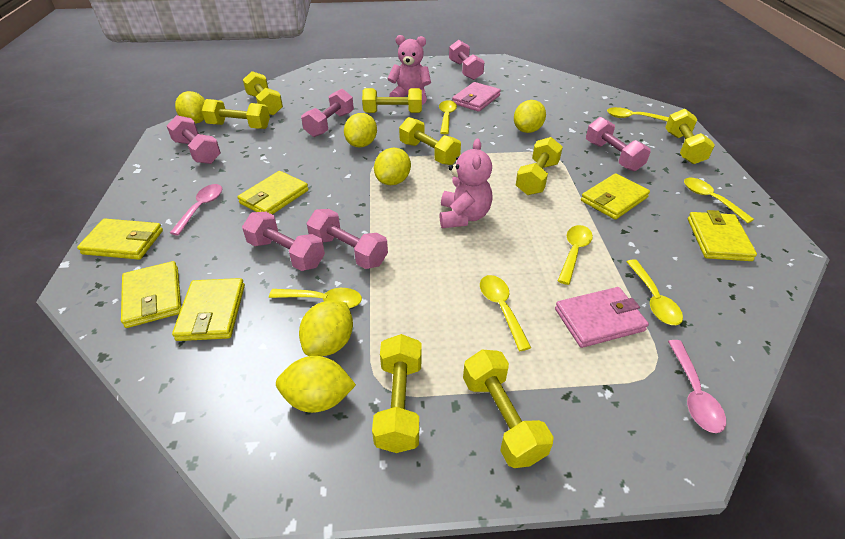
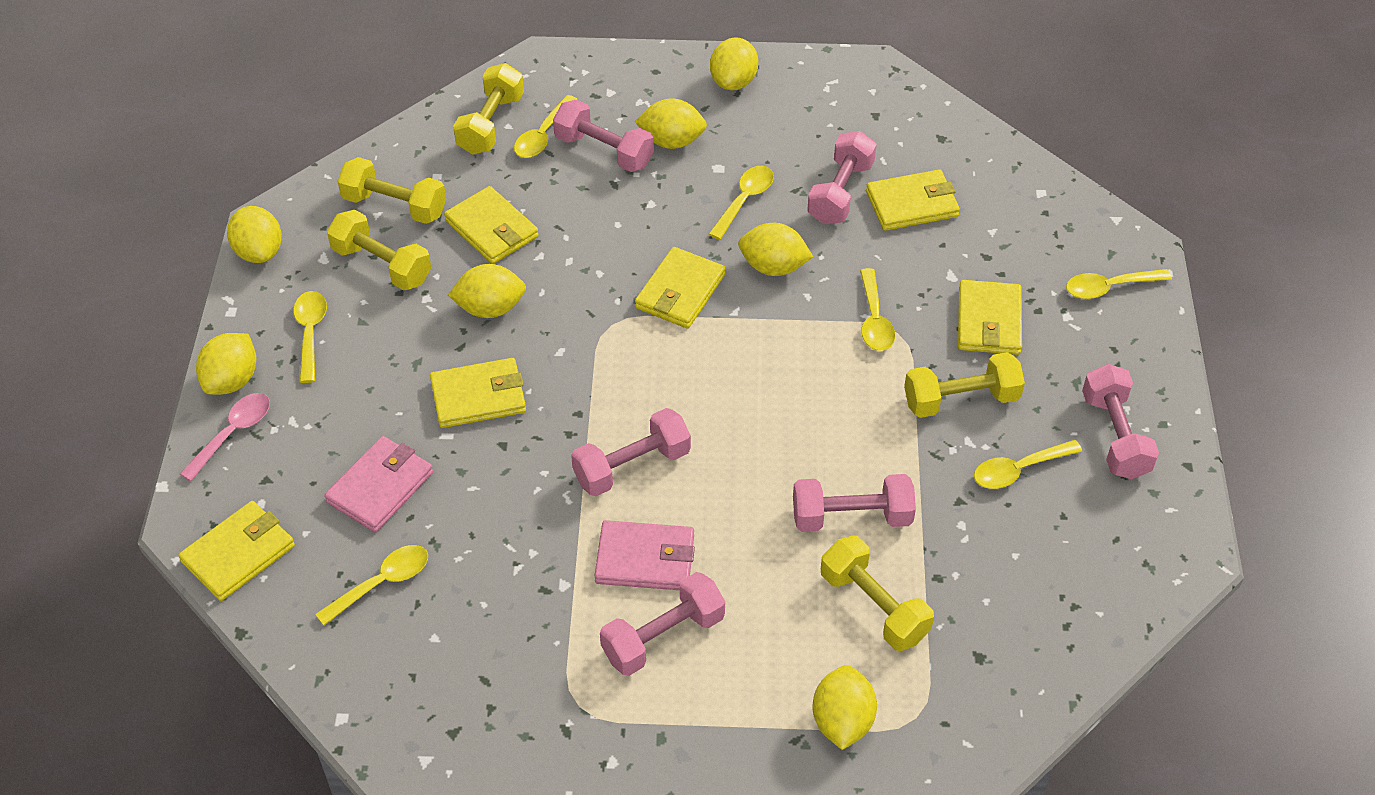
pink spoon: [170,184,222,236] [668,340,726,433] = 2 -> [180,393,270,481] = 1
pink teddy bear: [387,35,431,105] [440,139,493,228] = 2 -> none = 0
yellow dumbbell: [202,99,270,129] [243,71,283,116] [362,88,422,113] [372,334,422,453] [399,117,461,165] [463,350,554,468] [516,137,563,195] [665,109,715,164] = 8 -> [327,210,431,290] [338,157,446,224] [453,63,524,155] [821,536,934,651] [904,352,1025,418] = 5
yellow lemon: [175,91,205,124] [276,356,356,413] [299,301,353,356] [344,113,377,147] [374,148,411,185] [514,100,546,133] = 6 -> [196,333,256,395] [227,206,282,263] [448,264,526,318] [635,98,707,149] [710,37,758,90] [738,223,813,276] [813,665,877,750] = 7

